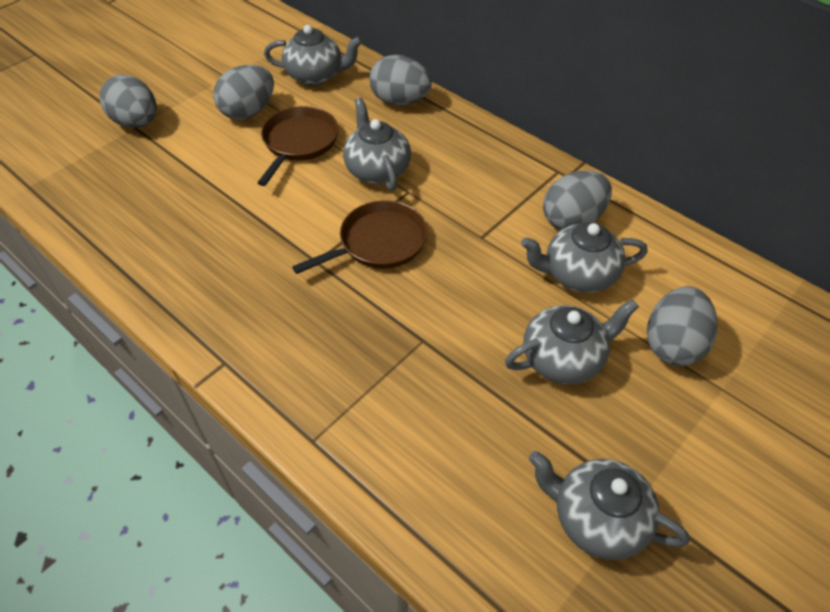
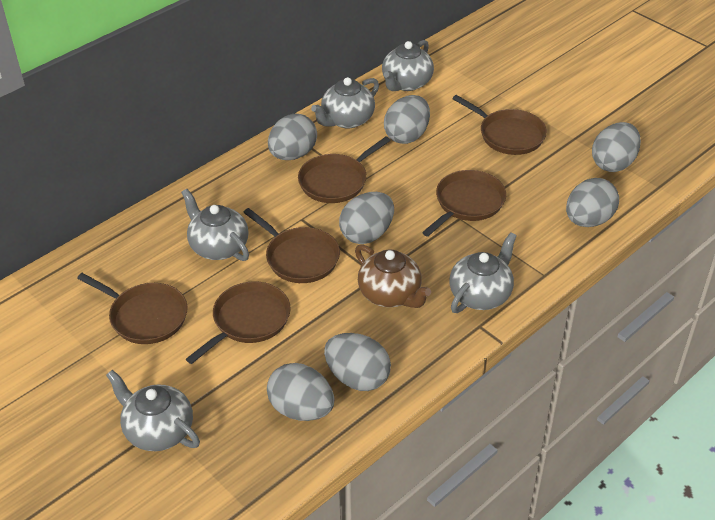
brown pan: [257,106,339,186] [292,201,428,274] = 2 -> [77,273,188,344] [186,281,291,364] [243,208,340,283] [298,136,391,203] [422,170,506,237] [452,95,547,155] = 6
brown teapot: none = 0 -> [355,244,431,308] = 1
grey egg: [99,75,157,128] [213,65,274,120] [370,55,432,105] [543,170,612,230] [647,286,717,366] = 5 -> [267,363,334,421] [268,114,317,160] [324,333,391,391] [339,192,394,244] [384,95,430,144] [566,178,619,227] [592,122,641,172] = 7

